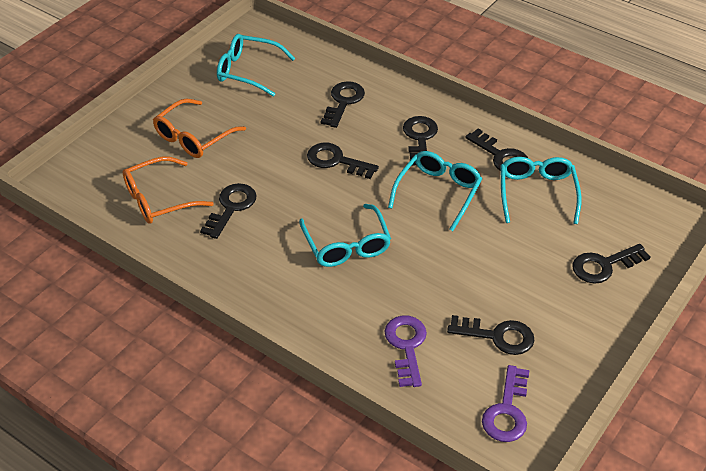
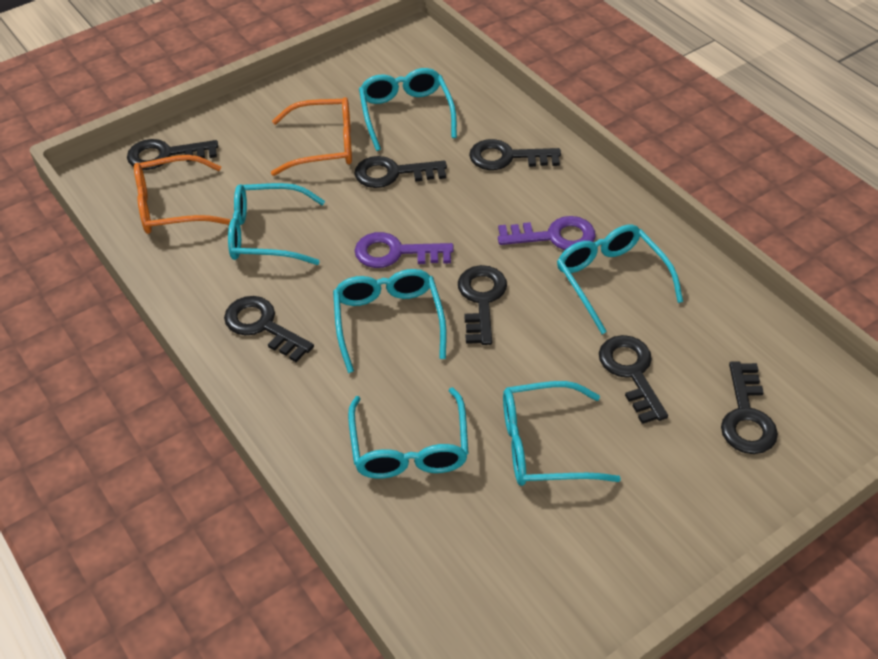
turquoise glasses: [217,34,295,97] [299,204,391,267] [388,151,482,231] [500,157,582,224] = 4 -> [228,183,325,265] [333,269,447,373] [348,387,468,479] [359,68,457,151] [503,381,621,486] [557,225,683,334] = 6

